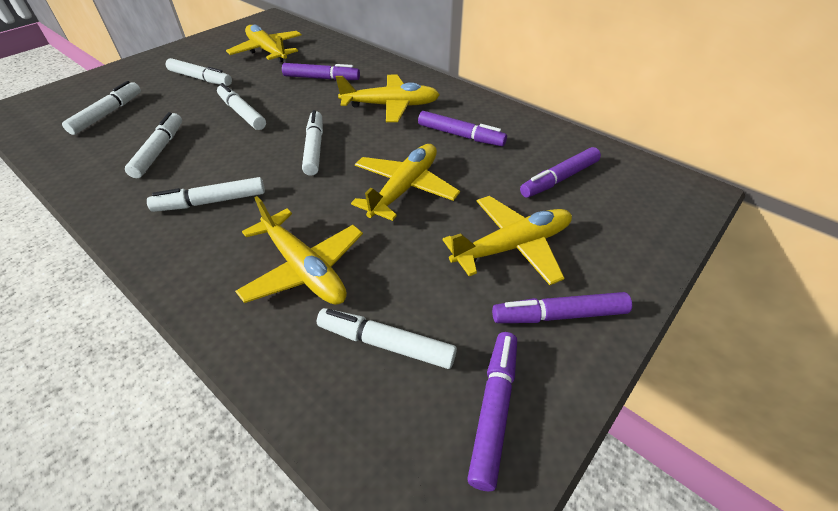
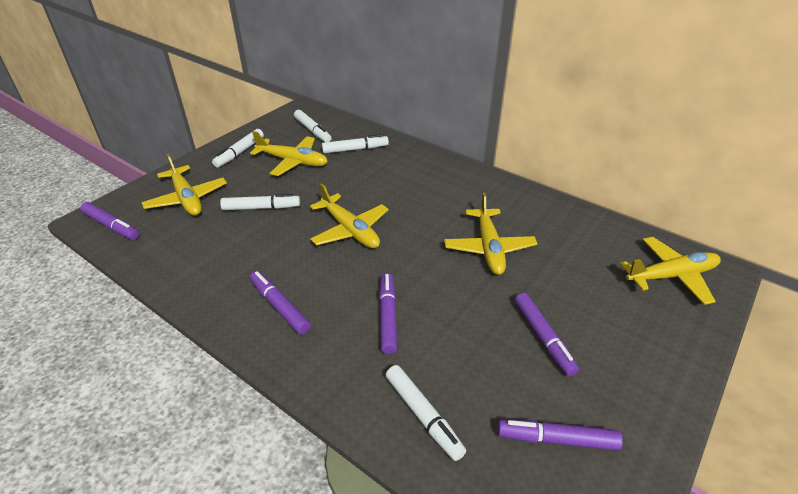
white marker: [62,81,141,135] [125,112,182,178] [147,177,265,212] [166,58,232,86] [217,83,266,130] [302,110,323,176] [316,308,457,369] = 7 -> [212,129,264,168] [220,194,300,210] [294,110,331,142] [322,134,389,154] [386,365,466,461] = 5

